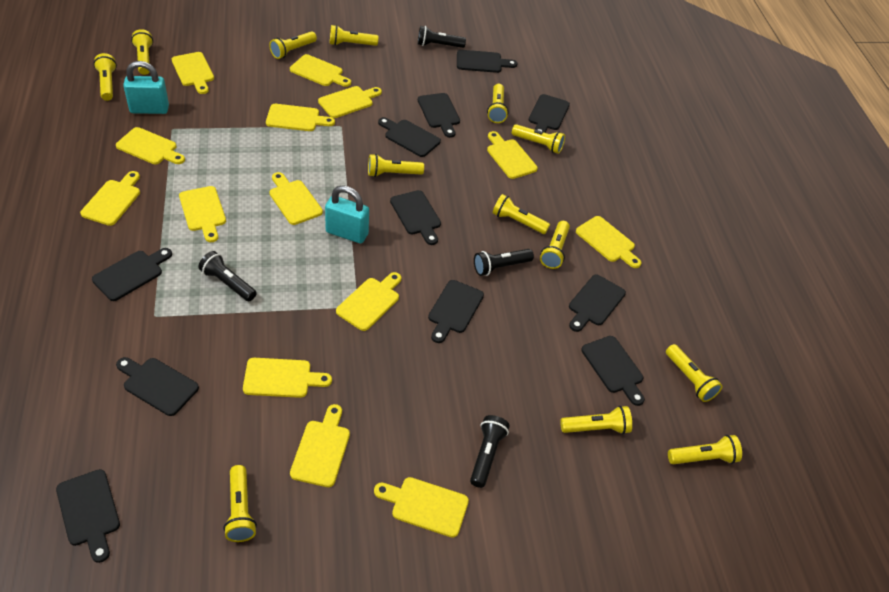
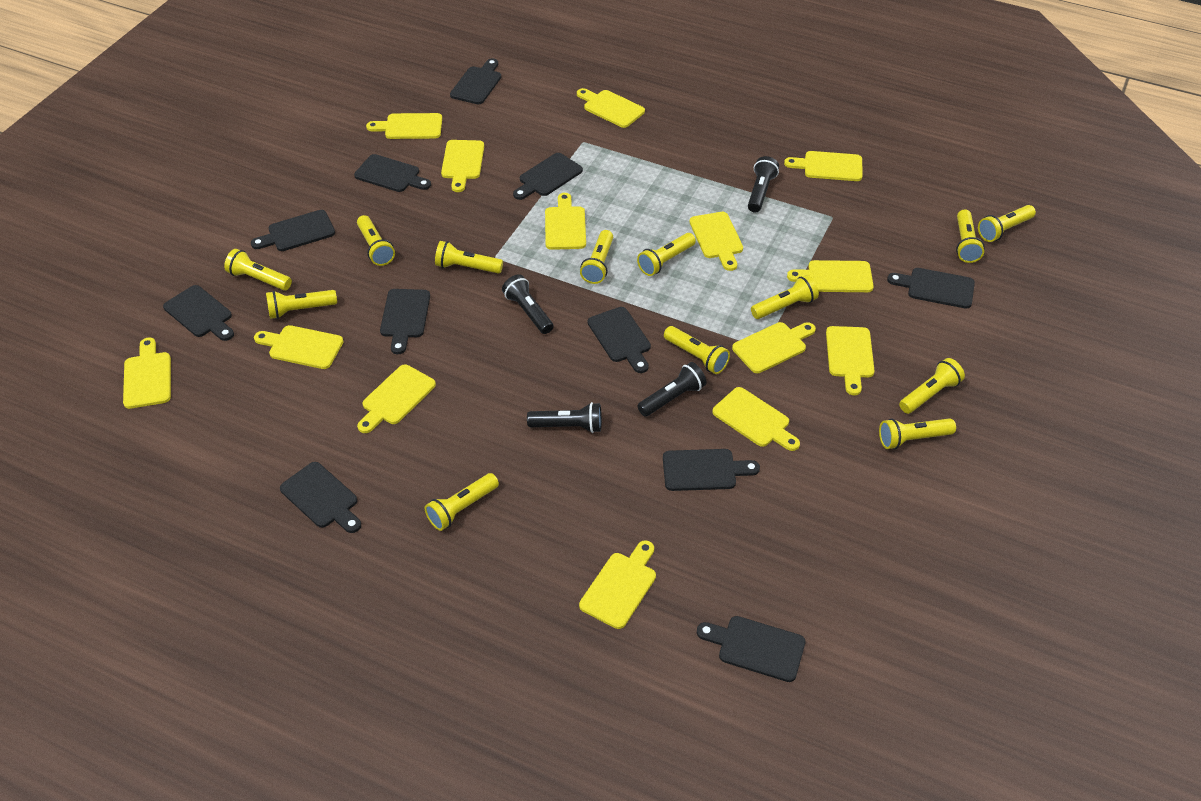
turquoise padlock: [123,61,169,114] [325,185,369,243] = 2 -> none = 0

